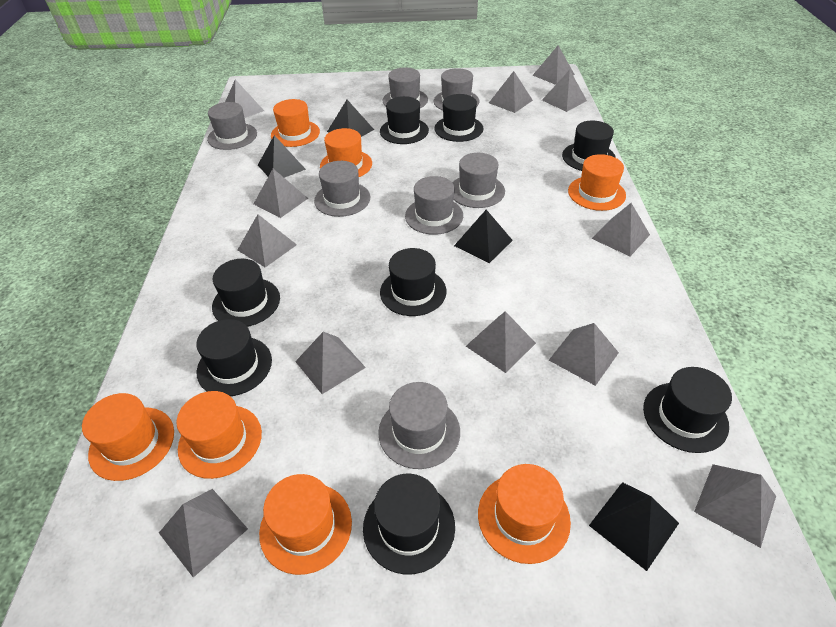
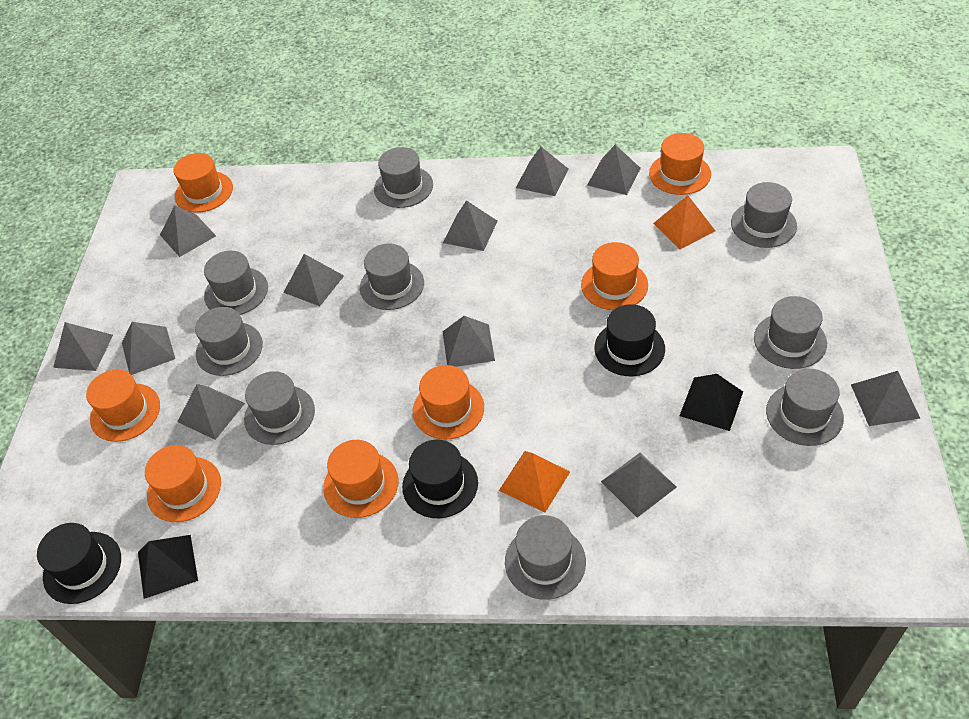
black hat: [196,319,272,396] [212,259,280,327] [363,474,455,575] [380,96,429,144] [380,248,447,316] [434,94,483,142] [562,121,616,171] [643,367,732,453] = 8 -> [37,523,121,604] [402,440,478,518] [594,304,665,376] = 3
black pyramid: [258,135,306,178] [327,100,374,137] [454,210,513,263] [589,482,679,571] = 4 -> [138,535,198,599] [680,374,743,431] = 2
grey hat: [207,102,257,150] [314,161,370,217] [378,382,460,469] [383,68,428,108] [405,176,463,235] [434,68,479,111] [453,153,505,208] = 7 -> [195,307,263,376] [204,251,268,315] [244,371,315,445] [360,243,424,310] [374,147,433,208] [505,515,586,600] [731,182,797,248] [754,296,827,369] [766,369,844,446] = 9
grey pyramid: [159,489,248,577] [225,79,264,118] [238,214,297,268] [254,169,308,218] [295,332,366,394] [466,311,536,373] [489,71,533,113] [532,46,575,85] [542,70,587,112] [549,323,619,386] [591,203,650,256] [694,464,776,548] = 12 -> [53,322,113,371] [122,322,175,375] [160,205,216,257] [178,384,245,440] [283,254,344,306] [443,200,497,251] [443,316,495,367] [516,147,568,196] [587,145,641,195] [601,453,677,518] [851,371,920,426] = 11
orange pyramid: none = 0 -> [499,451,570,512] [653,195,715,249] = 2

